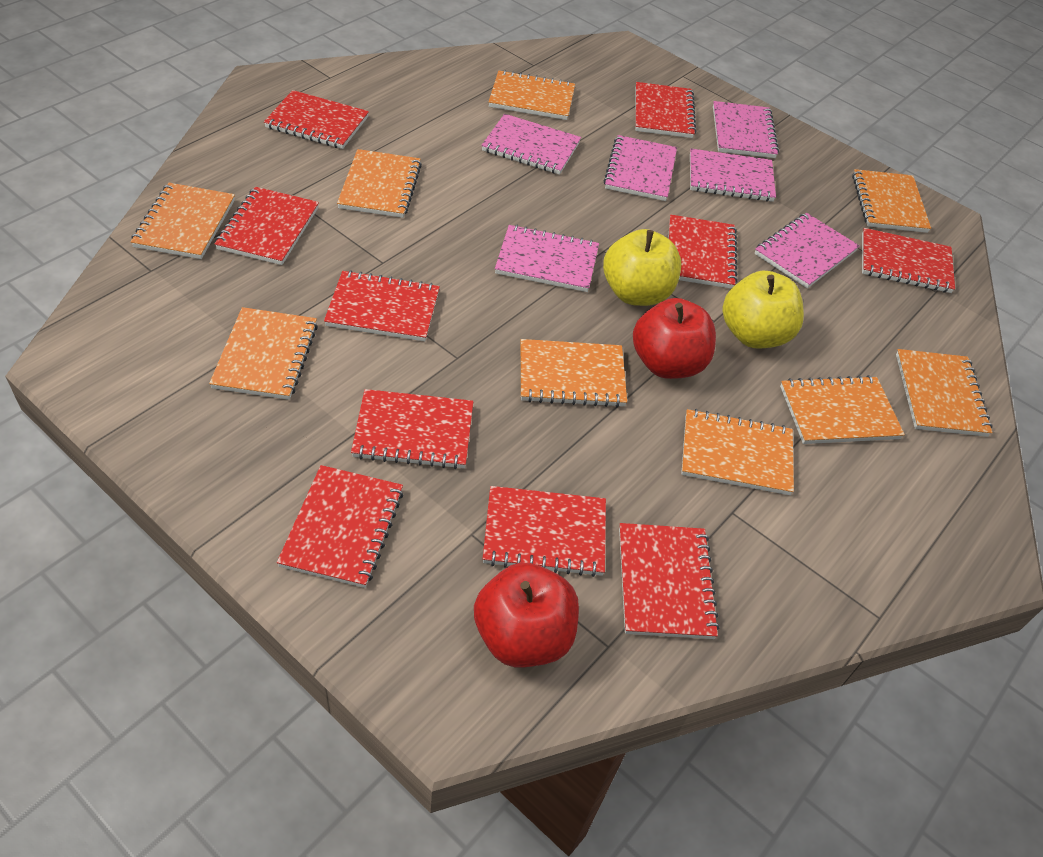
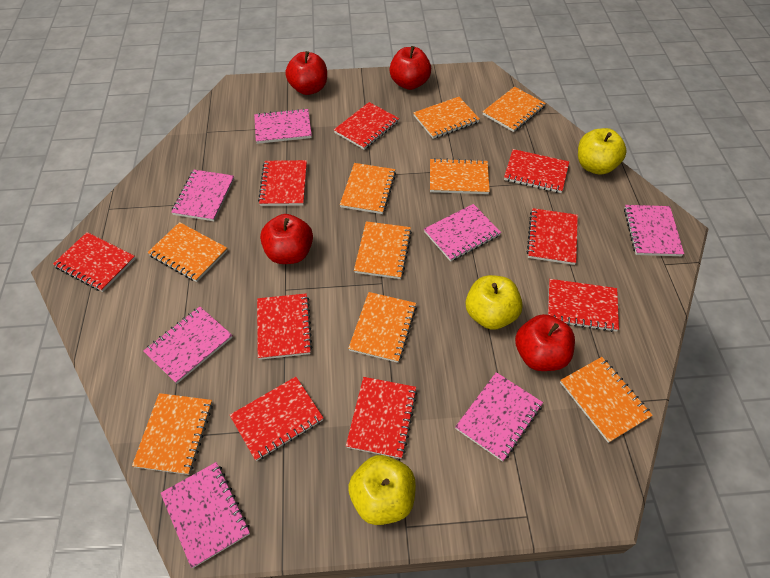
pink notebook: [481,114,581,175] [495,225,599,292] [603,135,677,201] [690,148,776,202] [713,101,779,158] [755,213,859,288] = 6 -> [143,306,233,384] [161,462,250,568] [171,170,234,221] [254,108,312,144] [424,204,501,262] [455,372,543,462] [624,205,684,256] = 7
red apple: [474,563,579,667] [633,298,716,379] = 2 -> [260,214,313,264] [285,51,327,95] [390,46,431,90] [515,314,575,371] = 4
red notebook: [214,187,319,265] [264,90,369,149] [277,465,404,588] [324,270,440,341] [351,389,473,469] [483,486,606,577] [619,523,720,639] [635,82,696,138] [668,215,738,289] [862,228,955,293] = 10 -> [53,232,135,292] [230,377,324,461] [257,293,312,360] [258,160,307,206] [334,102,399,150] [346,377,417,459] [504,149,569,193] [527,208,578,265] [548,279,619,332] = 9
yellow apple: [603,229,681,306] [723,271,804,349] = 2 -> [348,455,416,525] [466,275,523,330] [578,128,627,175] = 3

